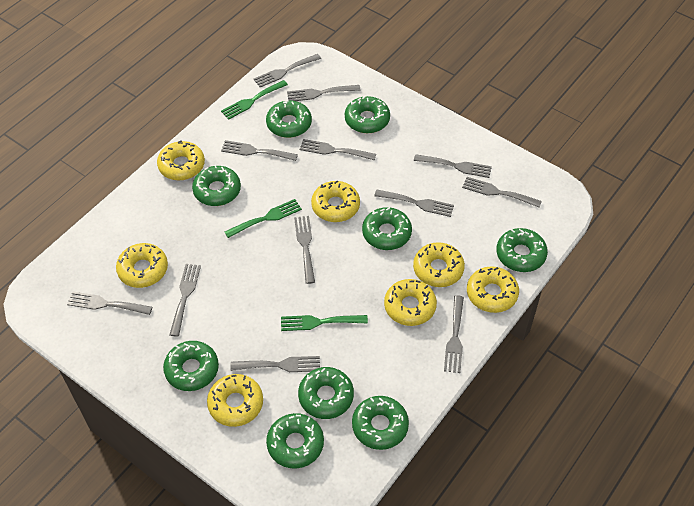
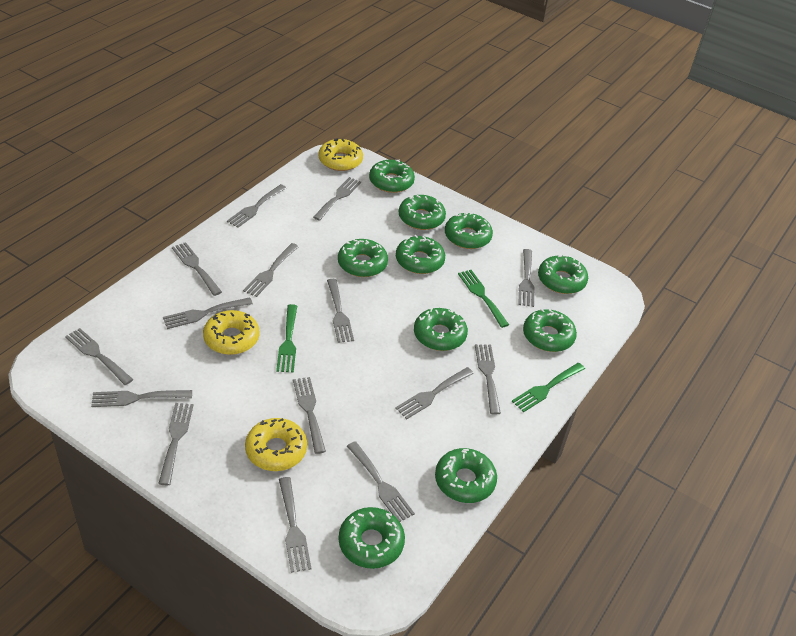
green donut: [163,341,219,391] [192,165,241,206] [266,100,312,138] [266,413,324,469] [298,367,354,419] [345,96,390,133] [352,396,409,450] [362,207,412,250] [496,228,548,272] = 9 -> [338,239,388,277] [339,507,405,569] [369,160,415,193] [396,235,445,274] [399,195,446,230] [414,308,468,351] [435,448,497,503] [445,212,493,249] [523,309,577,352] [538,255,588,294] = 10
grey fork: [67,291,152,315] [170,264,201,337] [221,140,298,161] [230,356,320,372] [254,54,321,87] [287,85,361,101] [294,216,315,284] [300,139,376,160] [374,189,454,217] [414,154,492,178] [444,295,464,373] [462,177,542,207] = 12 -> [65,328,134,385] [91,390,192,407] [158,403,194,485] [163,297,253,329] [172,242,222,296] [227,184,286,228] [243,243,299,297] [279,477,312,573] [293,377,326,454] [313,177,361,221] [327,279,354,343] [347,441,415,522] [395,367,474,419] [475,344,501,415] [518,249,535,307] = 15
yellow donut: [116,243,168,288] [157,140,205,180] [207,374,263,427] [311,181,360,222] [384,279,437,326] [413,242,465,287] [467,266,519,313] = 7 -> [203,310,259,355] [245,418,307,471] [318,138,363,171] = 3

